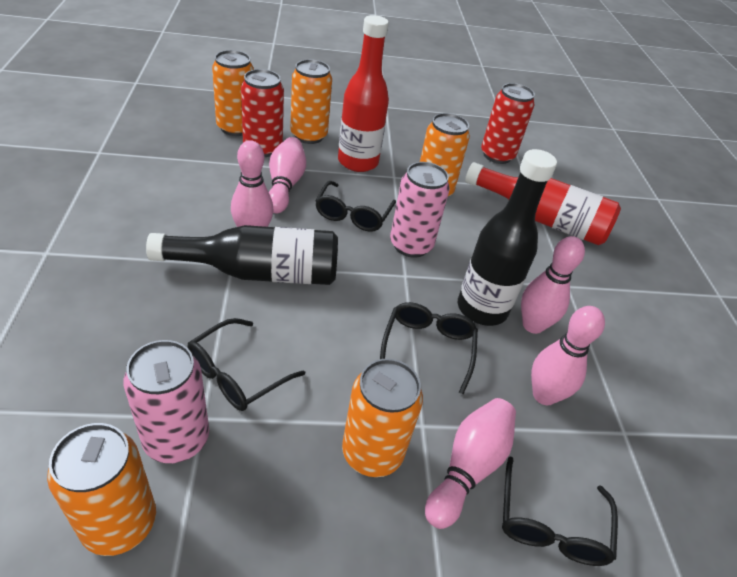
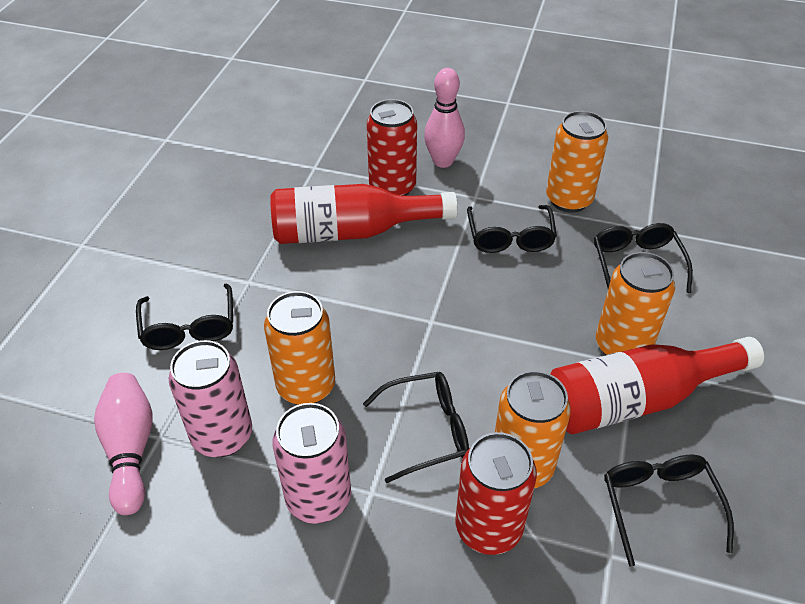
black bottle: [146,225,338,285] [458,149,557,326] = 2 -> none = 0
black glasses: [188,318,305,411] [315,181,396,232] [380,302,478,394] [502,456,618,566] = 4 -> [136,283,233,350] [363,372,469,483] [467,205,557,253] [594,223,693,293] [604,455,734,567] = 5
orange can: [47,423,156,556] [212,50,254,136] [290,59,332,144] [342,359,423,477] [420,113,470,196] = 5 -> [264,291,335,405] [495,371,571,488] [546,111,608,213] [596,252,675,355] = 4
pink bowling pin: [231,140,273,227] [269,137,306,213] [425,398,516,529] [521,236,585,334] [531,306,605,405] = 5 -> [94,373,153,515] [424,68,465,168] = 2

